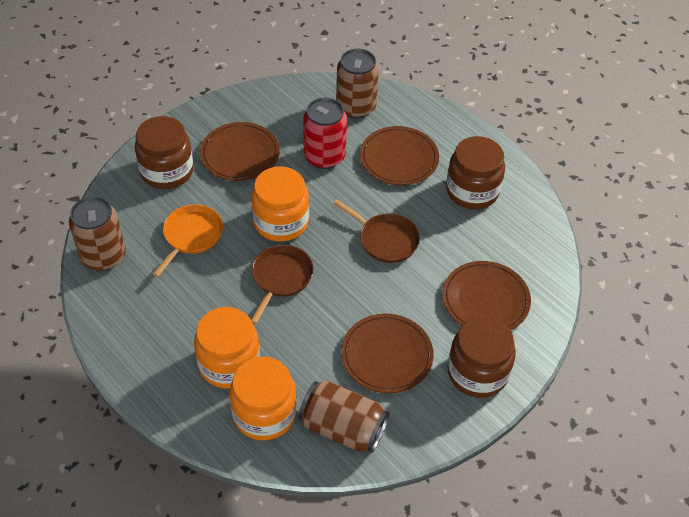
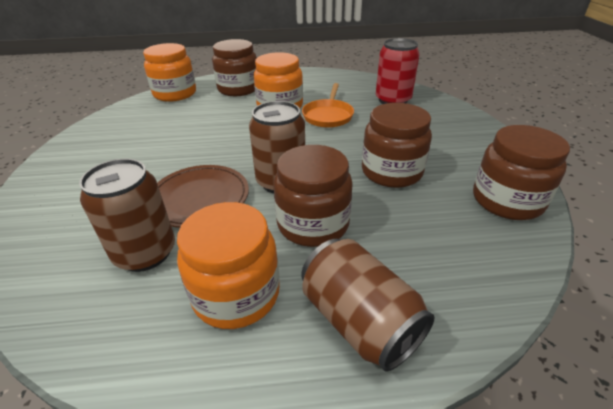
brown jar: [135,116,194,189] [446,136,505,209] [447,316,516,398] = 3 -> [212,39,257,96] [274,145,353,247] [362,103,432,188] [473,125,570,220] = 4
brown pan: [251,245,314,324] [333,200,420,263] = 2 -> none = 0
brown plate: [200,122,280,181] [341,313,434,393] [360,126,439,185] [442,261,531,330] = 4 -> [157,165,249,228] = 1

